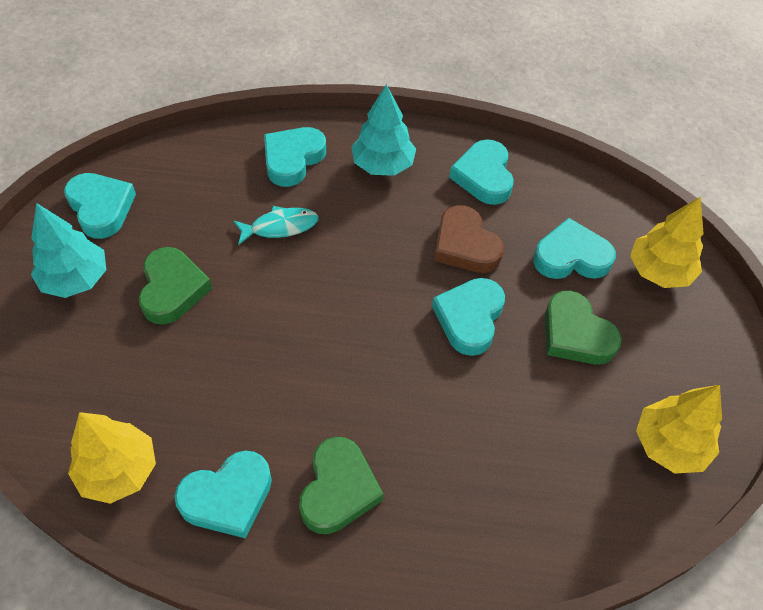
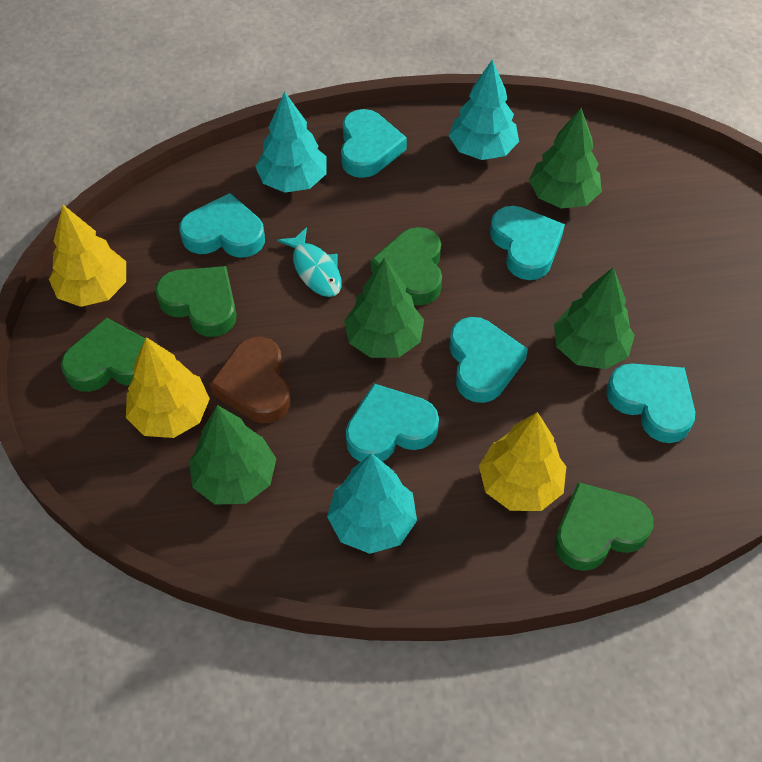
green heart: [139,247,212,325] [299,437,383,534] [545,291,622,365] = 3 -> [61,317,145,392] [155,266,237,337] [371,227,442,306] [555,482,654,571] = 4
green tree: none = 0 -> [189,405,276,505] [344,257,424,358] [529,108,602,208] [554,267,635,369] = 4
turquoise tree: [31,203,106,298] [351,84,416,176] = 2 -> [255,92,326,193] [327,453,417,554] [449,59,519,160] = 3

